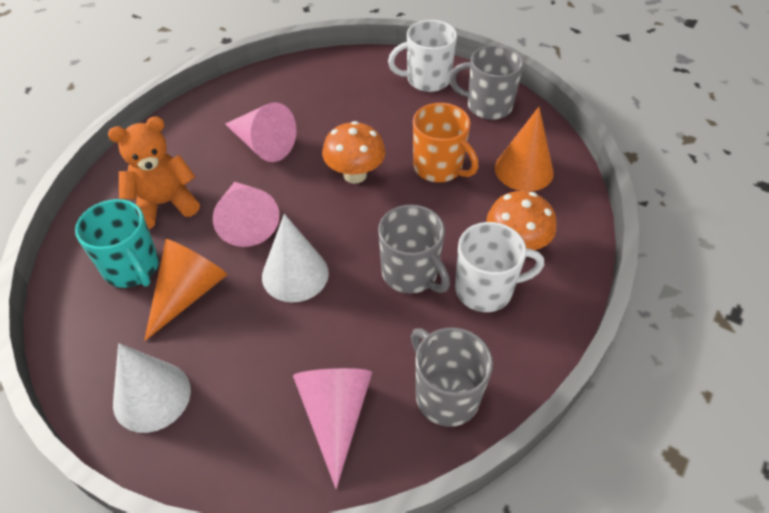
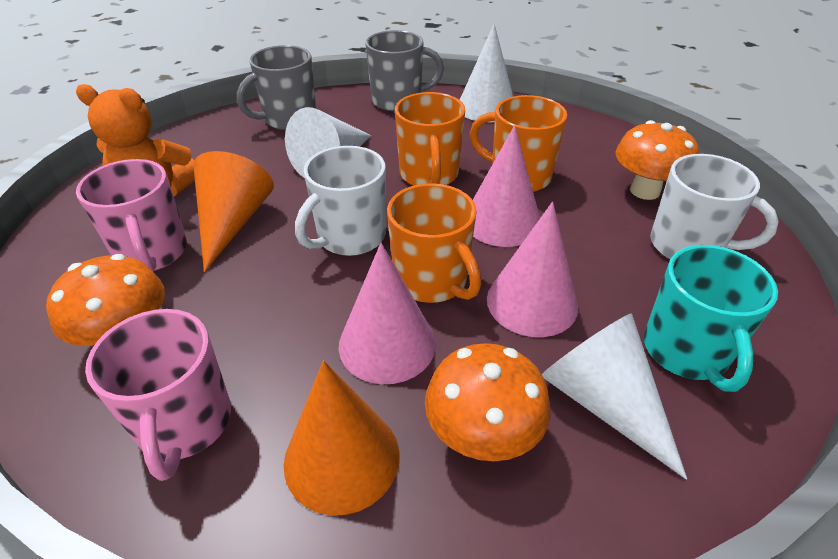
grey mug: [378,205,450,294] [411,327,493,427] [449,45,524,120] = 3 -> [237,45,316,130] [366,30,444,112] = 2
orange mug: [413,103,478,182] = 1 -> [387,183,481,303] [395,92,465,186] [470,95,567,192] = 3
orange mushroom: [322,121,386,184] [486,191,556,250] = 2 -> [46,254,165,346] [425,343,551,461] [615,120,699,200] = 3
pink mug: none = 0 -> [76,159,187,271] [85,309,231,481] = 2
white cone: [113,343,191,433] [262,214,329,302] = 2 -> [285,107,371,178] [460,24,513,122] [542,313,687,480] = 3

